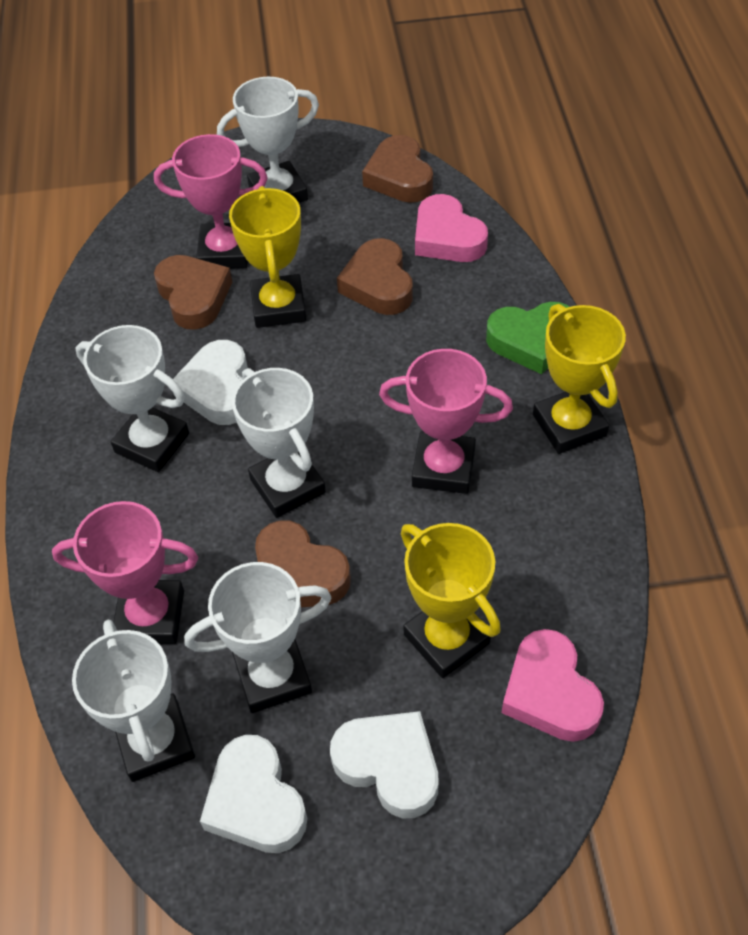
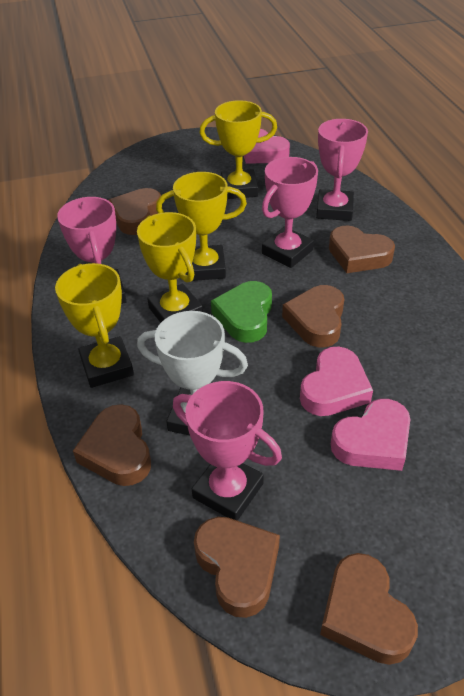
brown heart: [154,255,232,330] [255,520,351,607] [337,238,413,315] [362,135,433,203] = 4 -> [73,404,151,486] [109,188,163,235] [194,517,280,618] [282,285,344,347] [320,553,418,665] [329,226,395,273] = 6
pink heart: [415,194,488,262] [502,629,604,742] = 2 -> [244,129,290,164] [300,346,373,416] [331,399,410,471] = 3
pink trophy: [52,501,198,644] [154,134,268,269] [379,349,513,494] = 3 -> [57,197,127,304] [173,381,282,521] [262,157,318,268] [316,119,368,221] = 4
white heart: [173,340,248,425] [200,735,307,853] [330,711,438,818] = 3 -> none = 0
white trophy: [72,619,195,782] [76,325,189,472] [184,562,331,713] [217,77,319,203] [232,368,326,518] = 5 -> [137,311,248,435] = 1
yellow trophy: [229,186,306,328] [401,523,501,678] [533,304,626,454] = 3 -> [55,263,134,388] [137,212,203,323] [156,172,247,281] [199,100,277,199] = 4

